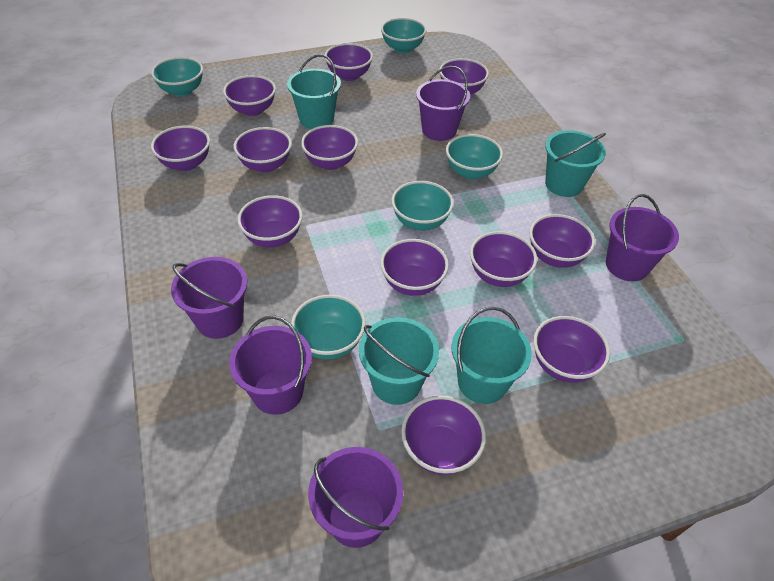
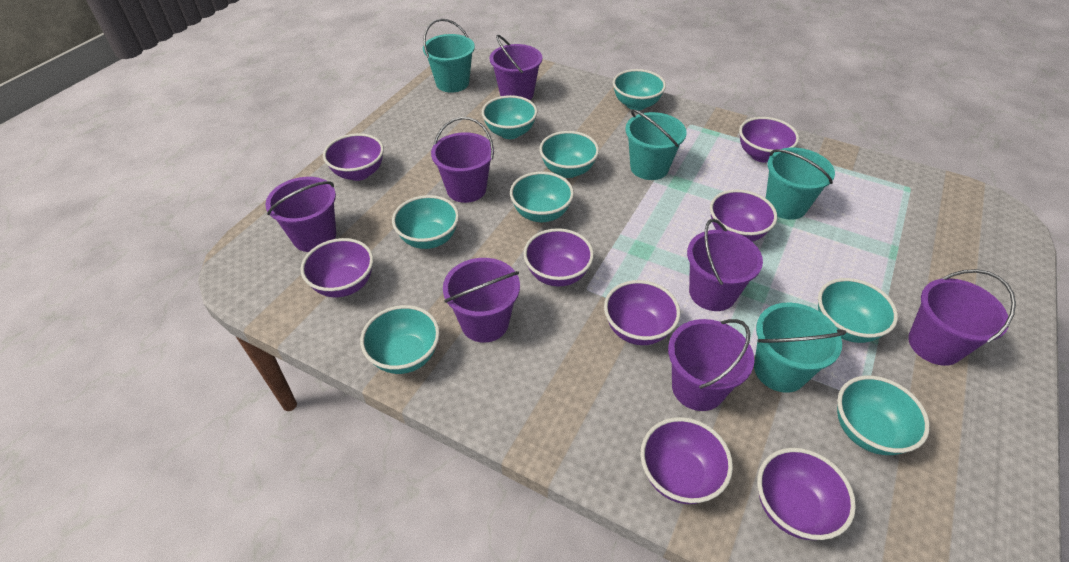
purple bowl: [151,126,210,171] [223,75,276,116] [233,127,292,173] [237,195,303,247] [301,125,358,170] [325,43,373,81] [380,239,449,296] [401,395,486,475] [439,58,489,94] [470,231,537,287] [529,214,595,268] [533,316,610,383] = 12 -> [301,238,373,297] [323,133,384,181] [523,228,594,287] [604,280,680,345] [640,417,733,504] [710,190,777,242] [739,117,799,163] [757,448,856,540] = 8
purple bucket: [171,257,247,339] [229,316,312,415] [308,447,403,548] [416,66,470,141] [606,194,679,281] = 5 -> [265,177,336,252] [431,117,494,203] [443,258,520,342] [490,35,542,100] [668,319,754,411] [687,219,763,311] [908,269,1016,366] = 7
turquoise bowl: [151,57,203,97] [291,295,366,360] [381,18,427,54] [391,181,454,231] [446,134,503,180] = 5 -> [360,305,440,374] [392,195,459,249] [482,95,537,139] [510,172,574,222] [539,131,599,178] [613,69,666,111] [818,278,898,343] [837,376,930,455] = 8

